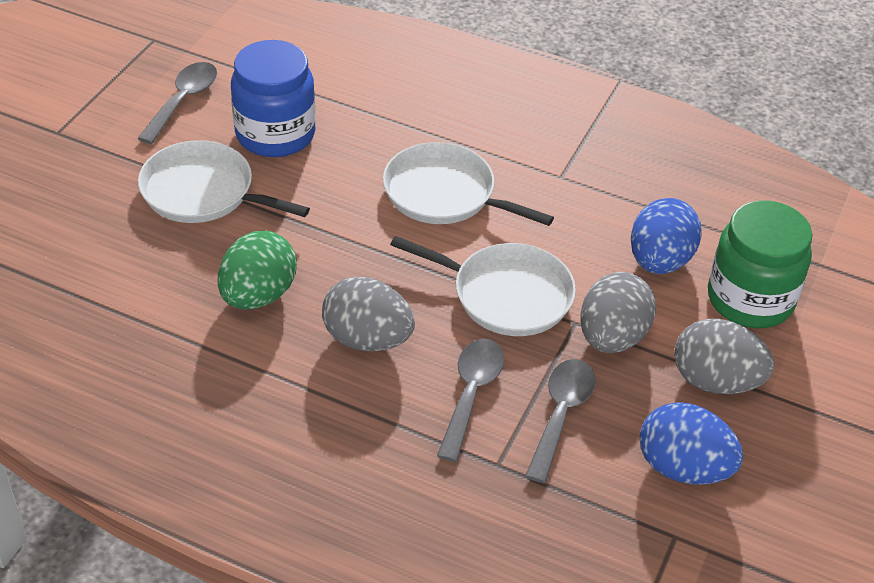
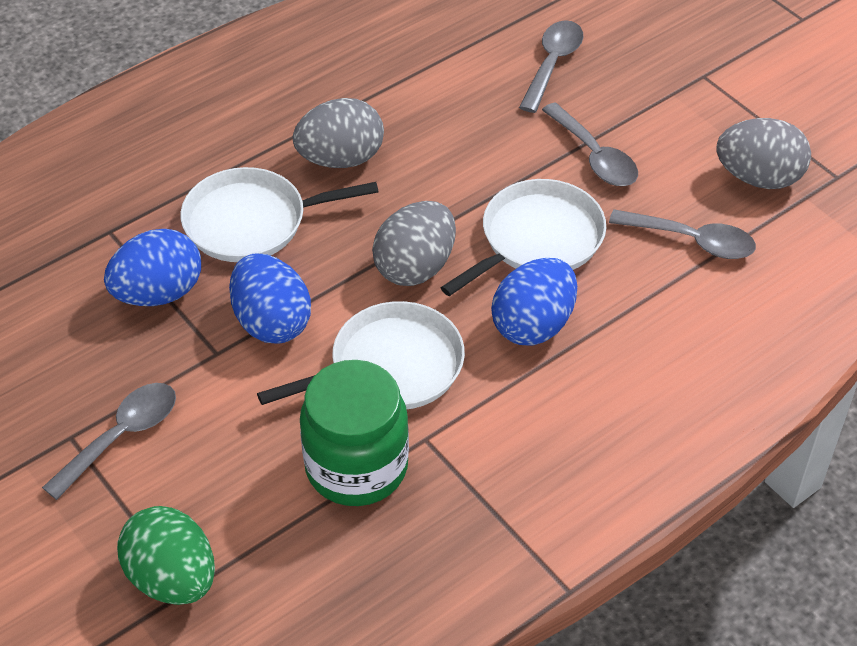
blue egg: [631,198,702,274] [640,402,743,484] = 2 -> [104,229,201,306] [229,253,311,344] [491,258,577,346] = 3
blue jar: [231,40,316,157] = 1 -> none = 0
grey spoon: [137,62,217,144] [437,339,504,462] [525,359,596,483] = 3 -> [42,383,176,500] [519,20,583,113] [542,102,638,186] [609,209,756,259] = 4

